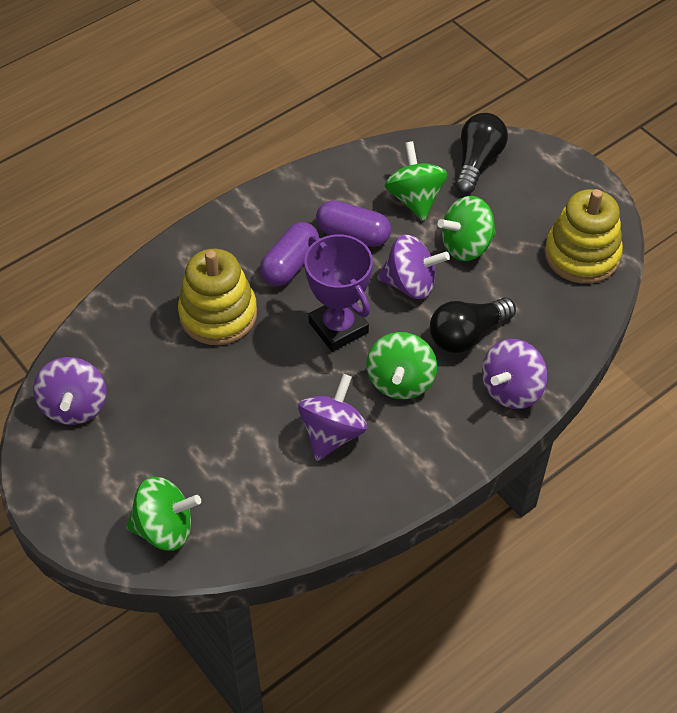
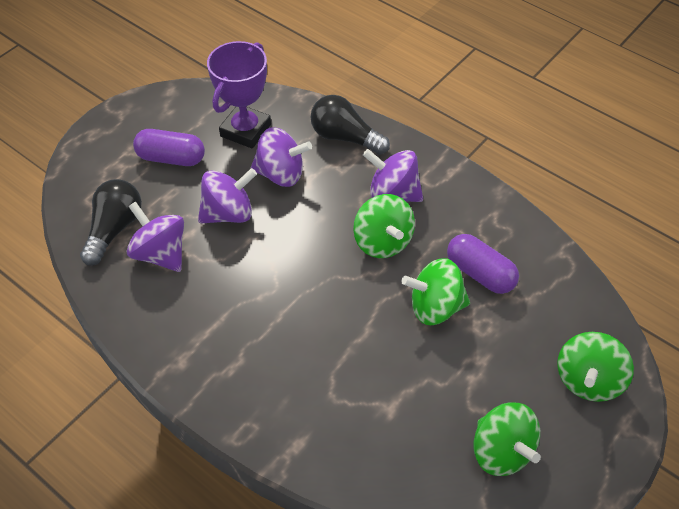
yellow stacking toy: [178,249,257,345] [545,189,623,284] = 2 -> none = 0

